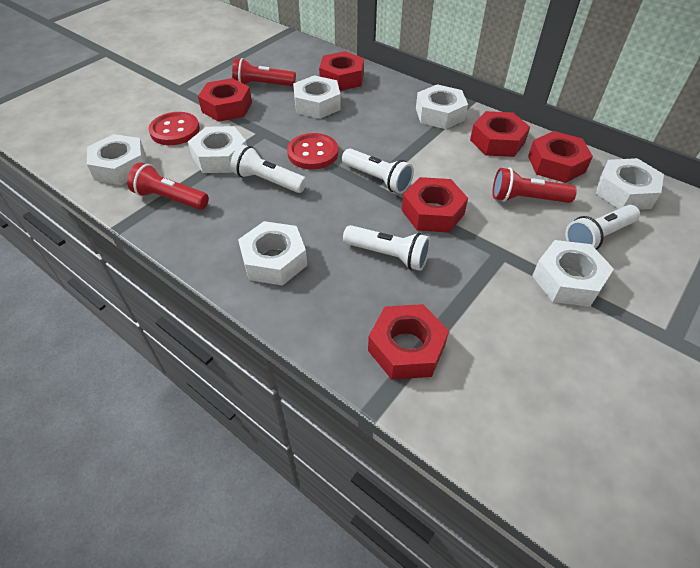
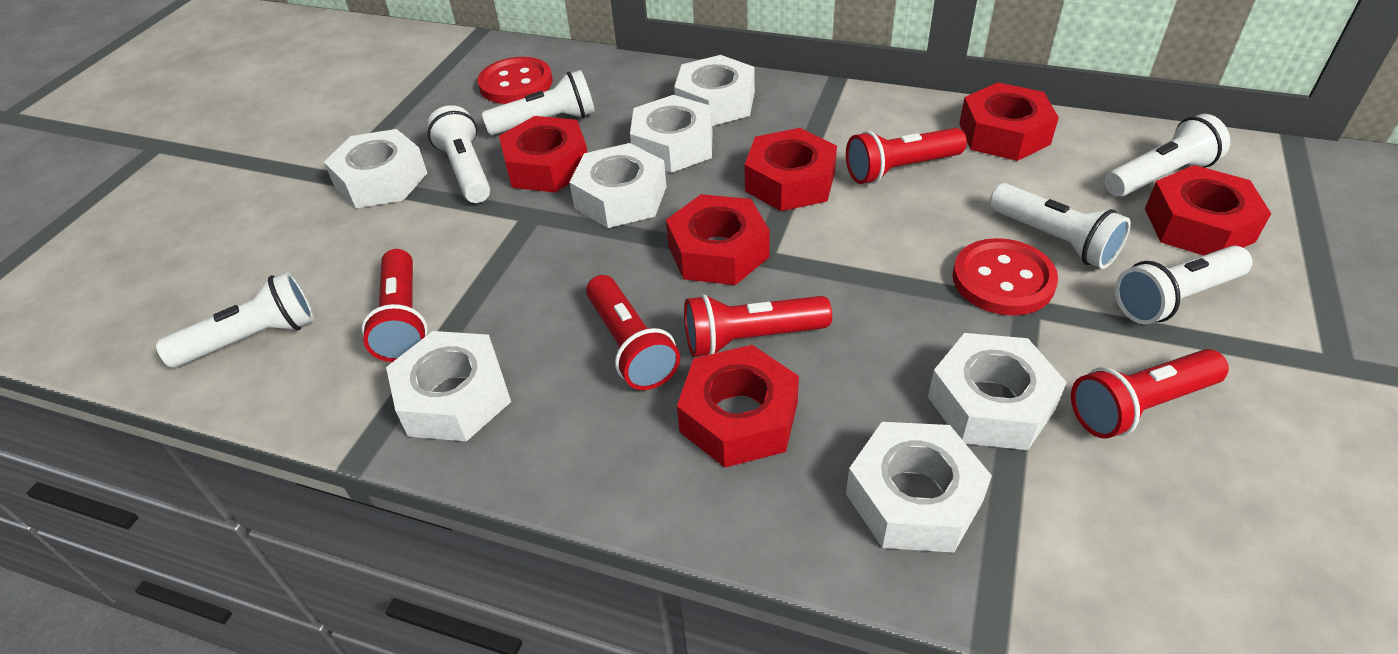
red flashlight: [127,162,209,210] [232,58,296,86] [493,168,577,203] = 3 -> [361,249,428,362] [586,275,680,390] [684,294,832,357] [846,128,967,184] [1071,349,1229,439] = 5
white flashlight: [230,144,307,193] [342,148,414,194] [343,225,431,271] [565,205,640,250] = 4 -> [156,271,314,368] [427,105,490,203] [481,70,595,135] [989,183,1131,269] [1105,114,1230,197] [1115,246,1252,324] = 6

